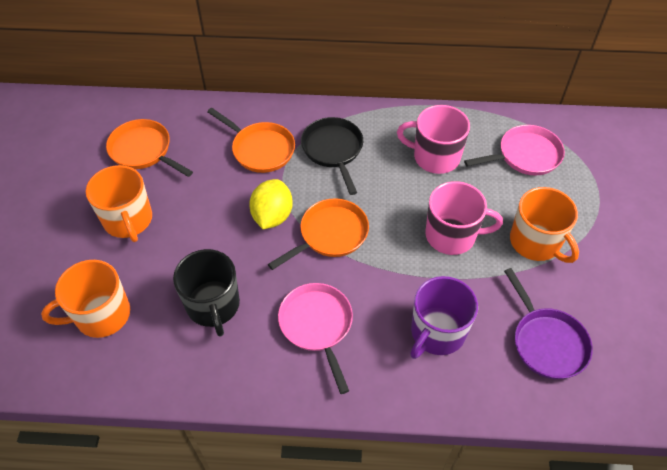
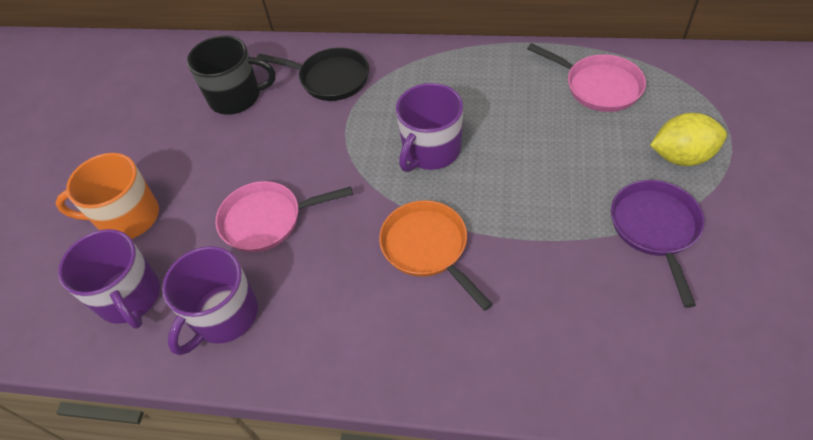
orange mug: [41,260,130,338] [86,165,152,242] [510,187,579,263] = 3 -> [55,153,159,239] = 1
orange pan: [106,119,193,177] [207,108,295,173] [268,198,369,270] = 3 -> [379,200,493,311] = 1
pink mug: [397,105,470,174] [425,181,503,255] = 2 -> none = 0
purple mug: [410,276,478,359] = 1 -> [58,229,160,329] [162,246,258,355] [396,83,463,172] = 3

